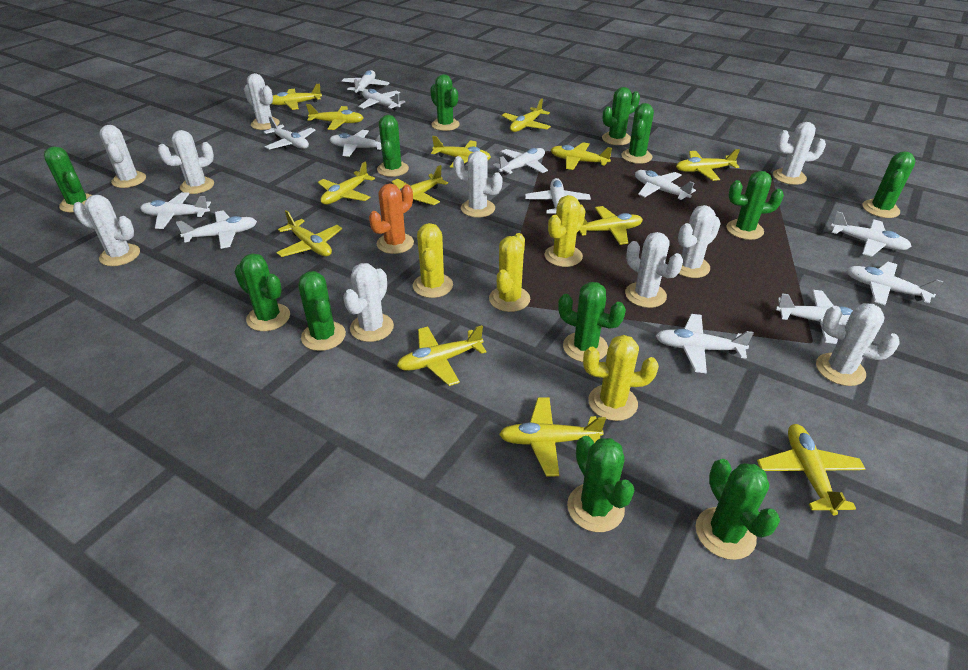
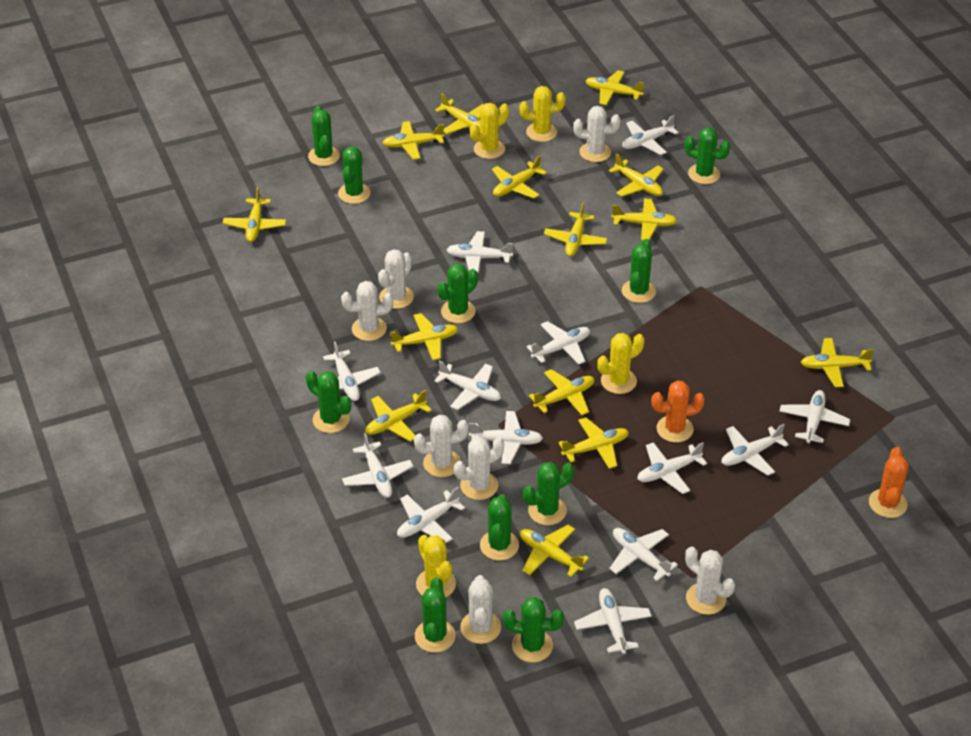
green cactus: [44,146,92,212] [234,253,290,331] [298,271,346,351] [377,115,409,177] [430,74,460,131] [558,282,626,362] [567,436,634,532] [602,87,640,145] [621,103,654,164] [696,459,780,560] [726,171,784,240] [863,151,916,218] = 12 -> [306,371,351,433] [308,106,340,166] [338,147,371,204] [415,577,456,653] [437,264,478,323] [480,494,519,561] [503,597,564,662] [523,462,574,525] [622,239,656,303] [685,127,730,184] = 10
orange cactus: [369,183,414,254] = 1 -> [651,380,705,443] [869,447,909,518] = 2
white cactus: [73,195,140,266] [99,125,146,188] [158,130,214,194] [244,73,280,130] [343,263,394,342] [453,151,503,218] [625,232,683,308] [678,205,721,278] [773,122,826,185] [816,303,900,386] = 10 -> [341,281,393,341] [378,249,414,309] [414,415,469,477] [454,437,504,500] [460,575,501,644] [573,106,621,162] [685,547,735,615] = 7
yellow plane: [272,84,322,110] [276,210,342,257] [306,104,363,130] [318,162,375,205] [392,165,448,205] [397,325,486,386] [431,136,491,168] [499,397,606,477] [502,98,551,132] [551,142,612,170] [579,206,643,245] [676,149,740,181] [757,424,865,516] = 13 -> [223,187,286,242] [365,390,432,442] [383,121,444,159] [390,313,458,360] [435,93,484,134] [492,156,547,198] [520,525,589,577] [529,369,595,415] [544,202,608,257] [558,417,629,469] [585,70,644,105] [609,153,664,197] [612,199,677,240] [801,338,874,387] = 14

